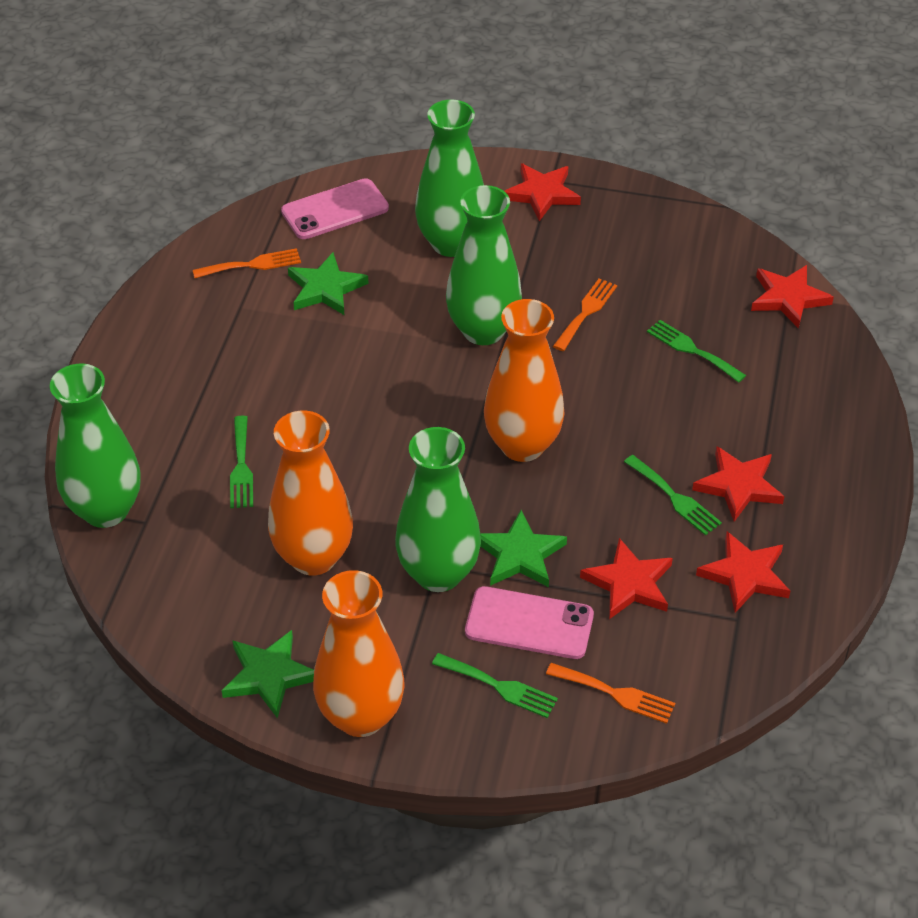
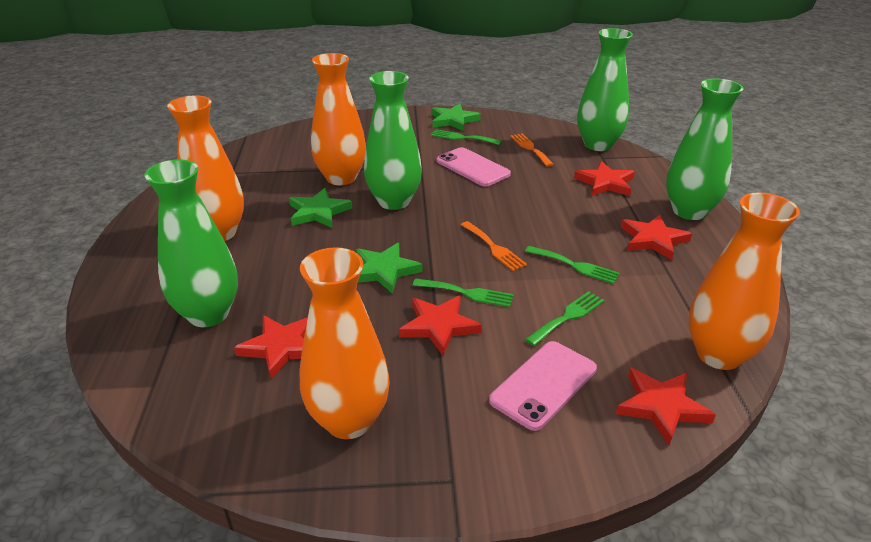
orange fork: [193,248,301,278] [546,663,675,724] [553,278,617,351] = 3 -> [461,221,527,271] [510,133,554,167] = 2
orange vase: [268,411,353,576] [313,570,404,737] [484,299,565,462] = 3 -> [167,95,244,241] [300,247,390,439] [311,53,366,185] [689,193,800,370] = 4

